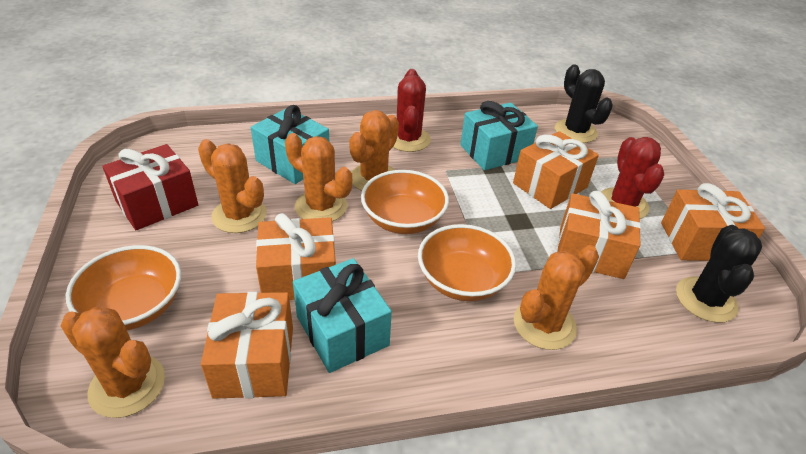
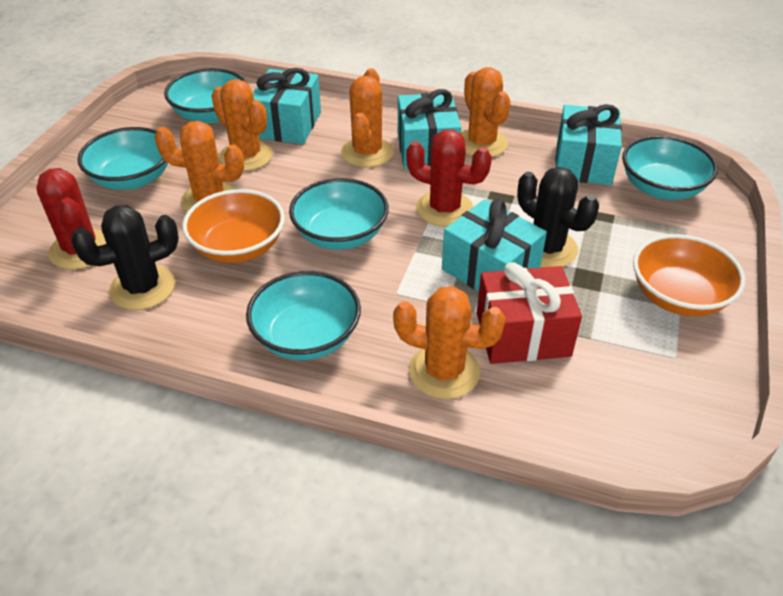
orange bowl: [66,245,181,330] [361,170,449,234] [418,224,516,301] = 3 -> [182,189,285,263] [633,234,745,316] = 2
orange gift: [201,292,293,399] [256,213,336,300] [513,131,599,209] [557,191,641,279] [661,183,765,261] = 5 -> none = 0
turquoise bowl: none = 0 -> [77,127,168,190] [164,68,247,123] [246,271,361,360] [289,178,389,250] [622,135,718,200] = 5
turquoise gift: [251,105,329,184] [293,258,392,373] [460,101,538,170] = 3 -> [253,68,321,144] [398,89,461,169] [442,199,547,291] [555,104,622,185] = 4

